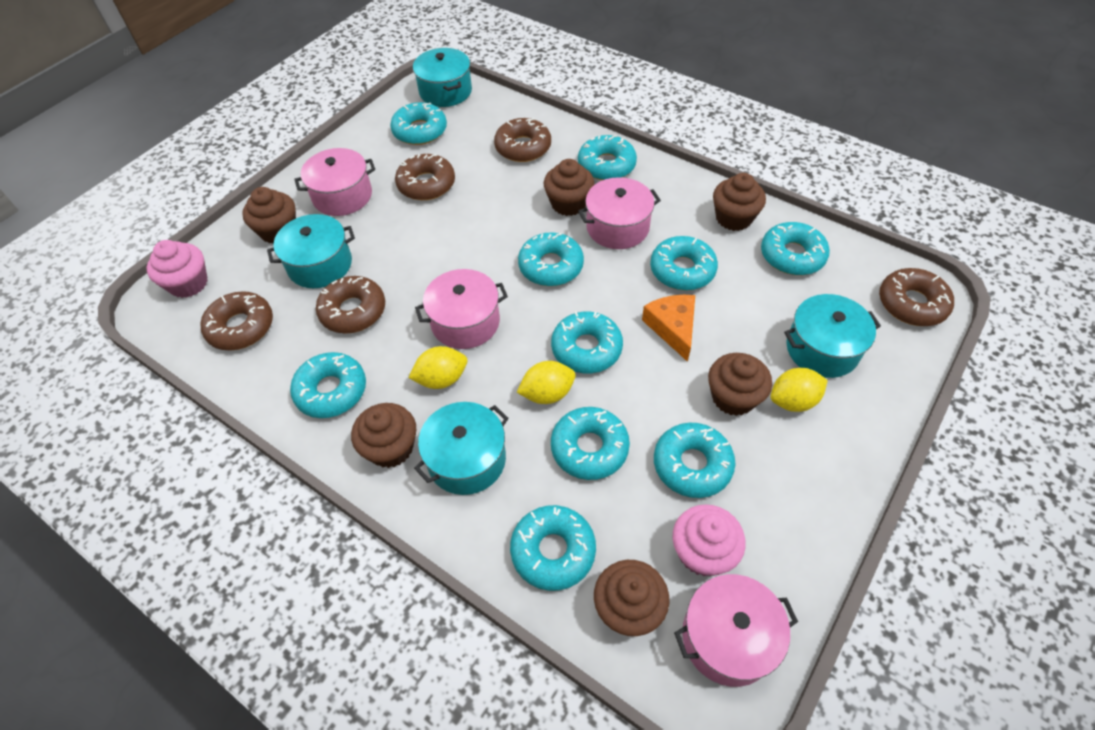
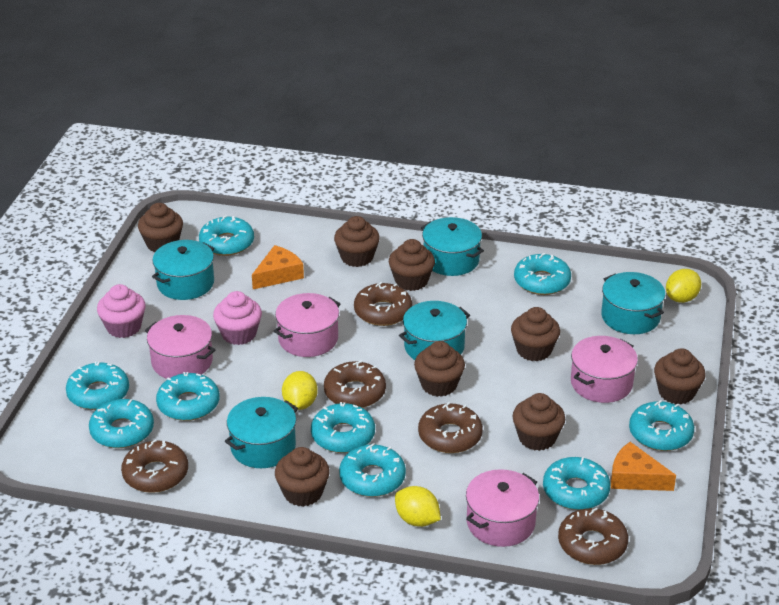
brown cupcake: [242,187,296,244] [351,403,416,468] [544,159,594,216] [594,560,669,636] [708,353,772,416] [713,173,766,231] = 6 -> [138,203,183,252] [275,447,330,507] [334,216,380,267] [389,239,435,291] [414,341,465,397] [511,307,560,361] [513,393,565,451] [654,348,706,404] = 8
orange cheese: [642,295,695,362] = 1 -> [252,245,304,289] [611,442,676,491] = 2
turquoise donut: [290,352,366,418] [390,102,447,145] [510,505,596,591] [518,232,584,286] [551,312,623,373] [551,407,630,480] [578,135,637,180] [650,236,718,291] [654,423,735,498] [761,222,830,275] = 10 -> [66,361,129,410] [89,399,154,448] [156,372,220,421] [199,216,254,256] [311,402,375,453] [339,443,406,497] [514,253,571,295] [543,457,611,510] [629,400,694,451] = 9
turquoise pot: [267,214,355,288] [413,48,472,107] [414,402,509,495] [784,294,881,378] = 4 -> [152,240,214,300] [225,397,298,468] [399,301,470,360] [421,217,484,276] [601,272,665,334] = 5

